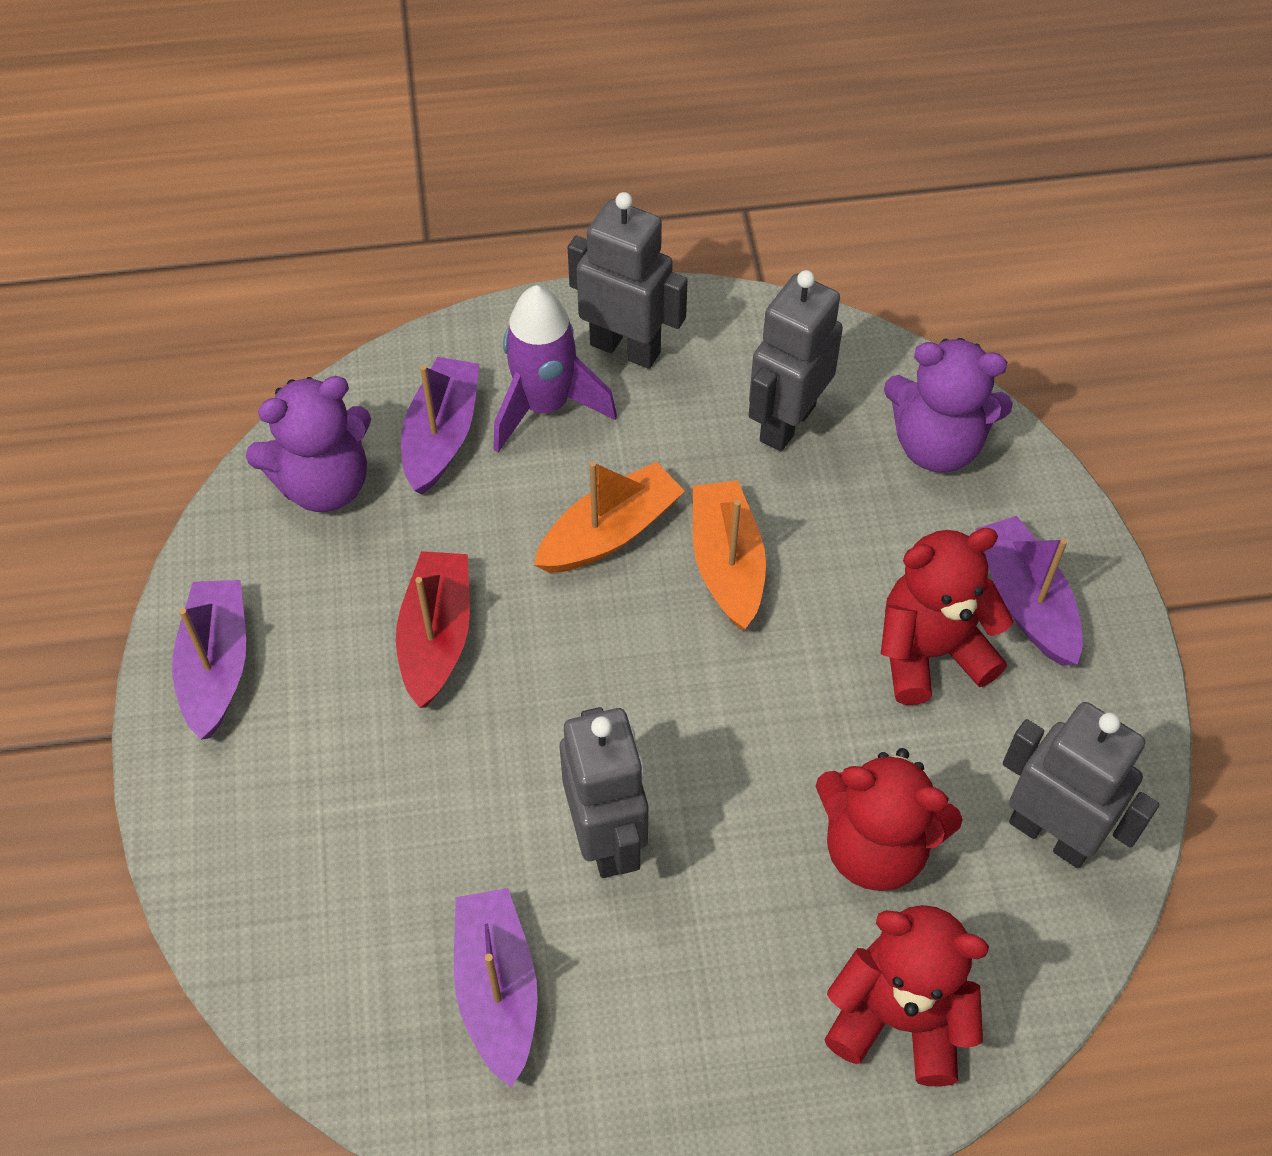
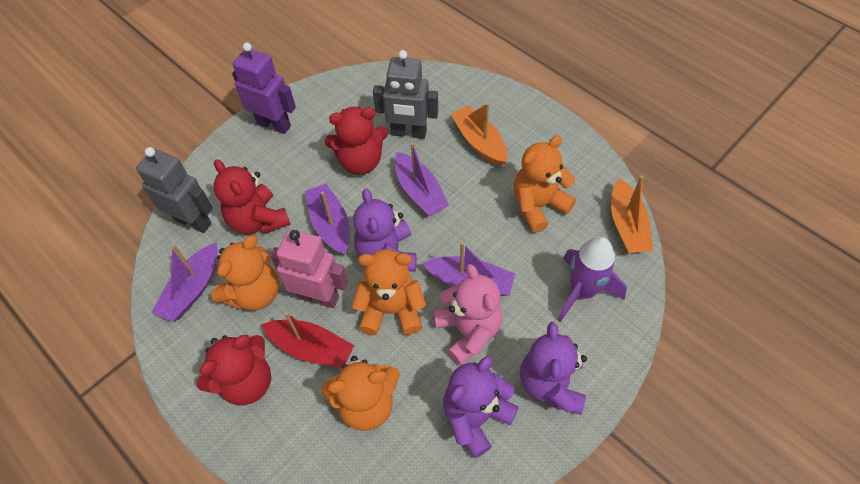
grey robot: [560,707,648,878] [568,192,688,369] [749,270,843,451] [1003,702,1159,868] = 4 -> [136,147,213,233] [373,50,438,139] = 2
orange teddy bear: none = 0 -> [211,235,279,310] [321,356,400,431] [352,249,426,335] [514,135,576,233] = 4
pink robot: none = 0 -> [270,229,348,308] = 1
pink teddy bear: none = 0 -> [433,264,502,365] = 1
purple robot: none = 0 -> [232,43,296,134] = 1
purple teddy bear: [246,376,371,512] [884,338,1013,472] = 2 -> [353,189,417,271] [443,356,519,458] [520,322,587,415] = 3

